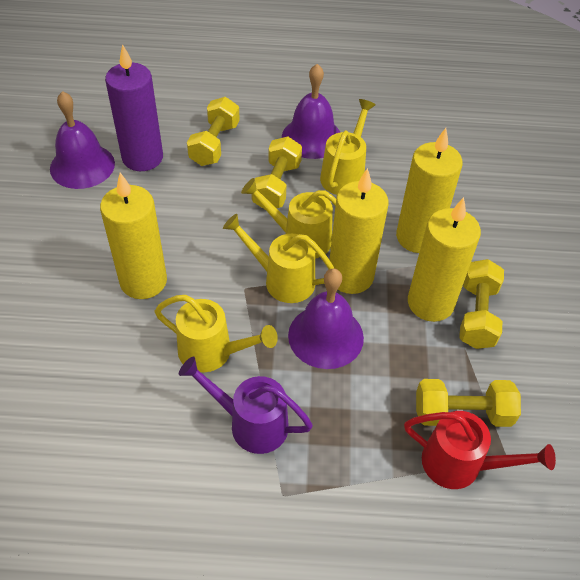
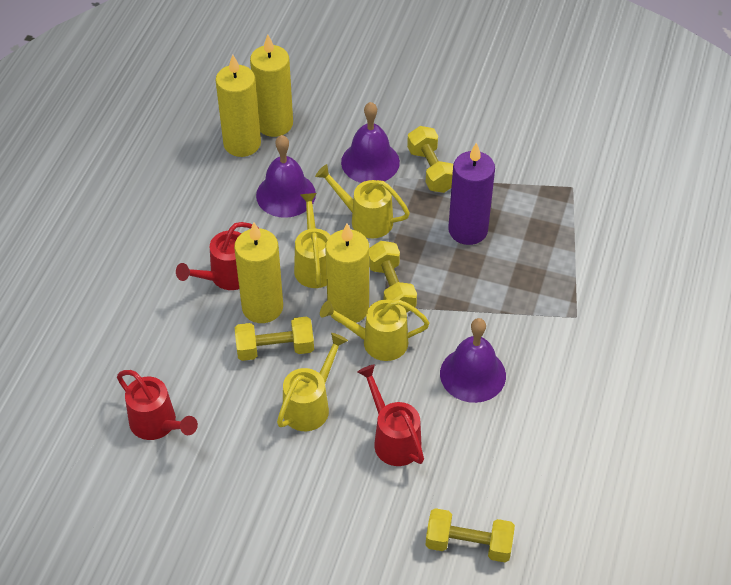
purple watering can: [179,356,313,454] = 1 -> none = 0
red watering can: [404,411,556,489] = 1 -> [117,370,198,440] [176,222,253,290] [358,364,424,466] = 3

